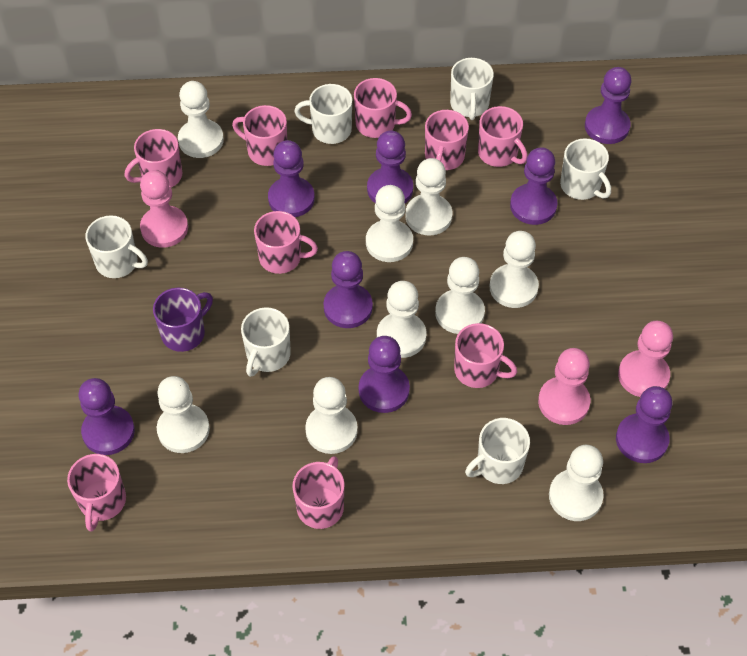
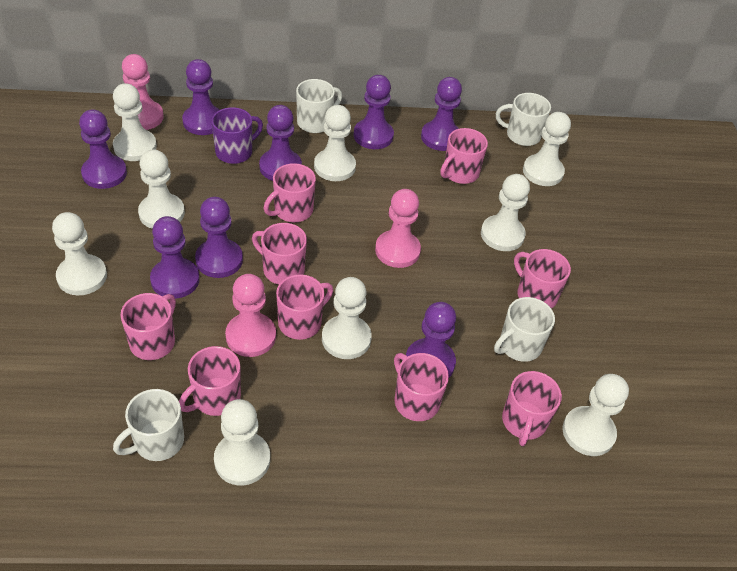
white mug: [85,215,148,278] [241,307,291,377] [294,84,352,144] [450,58,494,120] [465,418,530,484] [560,138,611,200] = 6 -> [113,389,184,461] [296,79,342,133] [494,297,555,362] [496,93,551,146] = 4

